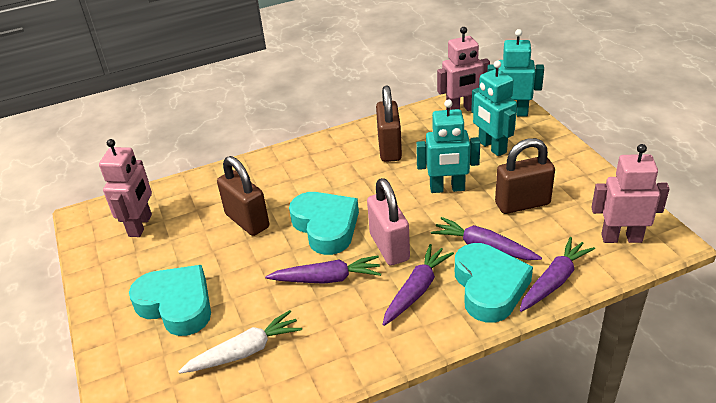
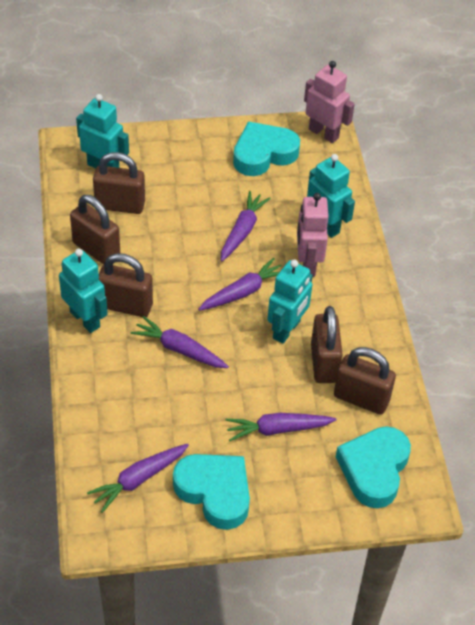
brown padlock: [217,156,269,236] [376,86,402,162] [495,138,555,214] = 3 -> [70,195,120,265] [93,152,145,214] [99,253,153,317] [311,306,343,383] [334,347,396,415] = 5
pink padlock: [367,178,410,266] = 1 -> none = 0
pink robot: [99,139,152,237] [437,27,490,111] [591,144,670,243] = 3 -> [297,193,329,277] [304,61,355,143] = 2
purple carrot: [265,255,381,284] [382,244,454,326] [431,217,542,260] [520,237,595,312] = 4 -> [87,444,189,513] [131,316,229,368] [198,258,281,311] [221,191,271,262] [225,413,336,441] = 5
turquoise robot: [416,99,480,193] [471,60,517,156] [487,29,544,116] = 3 -> [59,249,108,333] [76,94,129,169] [267,260,313,344] [307,154,355,238] = 4
white carrot: [178,310,302,374] = 1 -> none = 0

